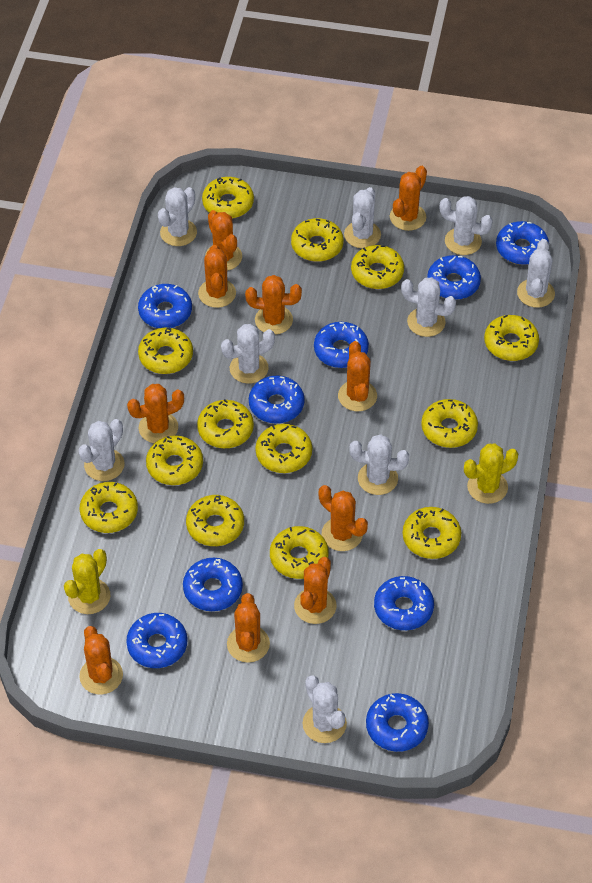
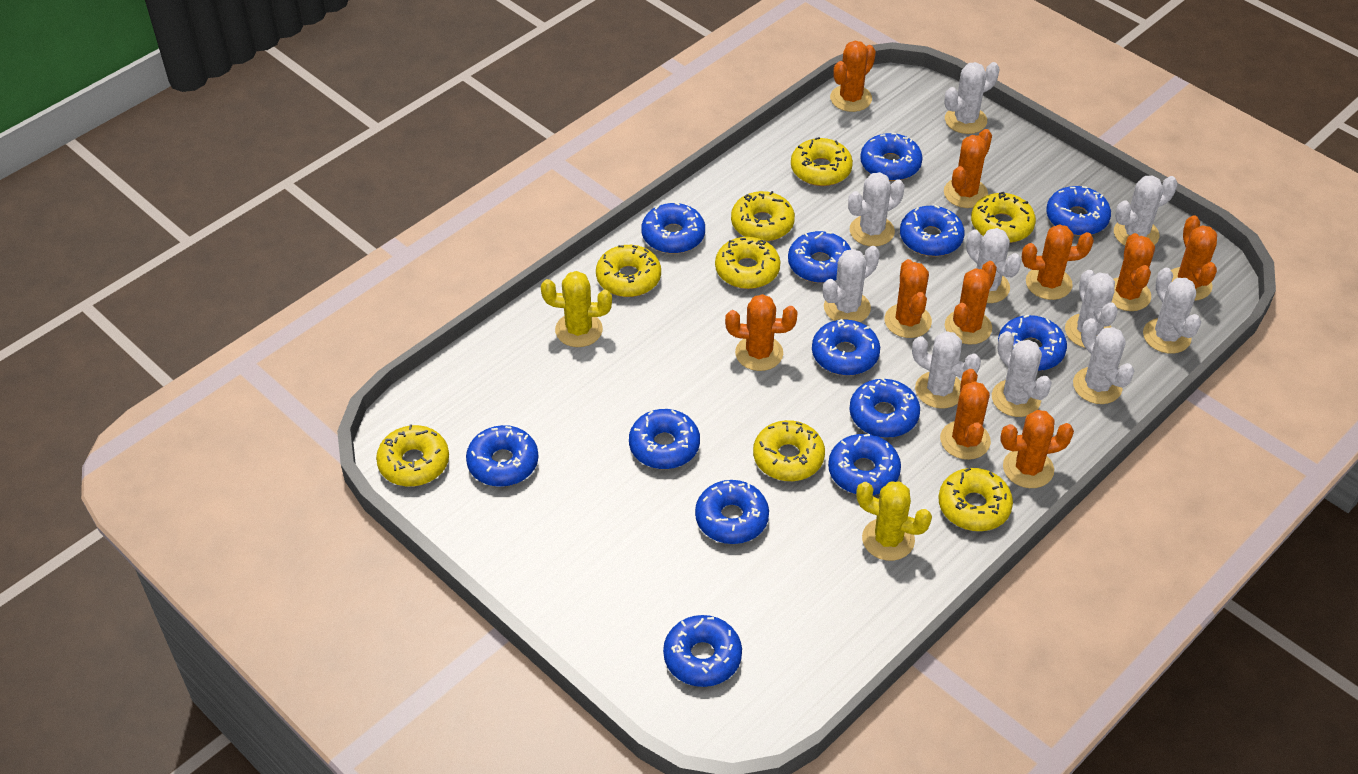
blue donut: [126,613,187,668] [138,284,192,328] [183,558,243,611] [249,376,305,424] [314,322,369,368] [366,693,429,752] [374,576,434,630] [427,255,481,300] [496,221,549,265] = 9 -> [466,425,538,487] [629,409,700,469] [641,202,705,254] [663,615,742,687] [695,480,769,544] [788,231,851,283] [812,319,880,376] [828,434,901,495] [849,378,920,438] [860,133,923,181] [900,205,965,256] [998,315,1067,371] [1046,186,1111,236] = 13
white cactus: [78,419,125,481] [158,187,197,246] [221,324,275,384] [303,675,347,743] [344,187,381,248] [349,434,409,495] [401,277,456,337] [440,196,493,255] [517,239,555,308] = 9 -> [823,246,880,322] [848,172,904,246] [912,331,981,409] [945,62,999,134] [966,228,1022,303] [992,331,1052,417] [1065,270,1118,348] [1073,318,1135,404] [1114,175,1177,246] [1143,268,1201,354] = 10
yellow donut: [80,482,138,533] [138,328,193,374] [146,435,203,485] [186,495,244,546] [197,399,254,448] [202,177,254,218] [255,424,312,473] [270,526,329,579] [291,218,344,262] [351,245,404,289] [403,507,461,559] [421,399,478,448] [484,315,539,361] = 13 -> [376,424,449,487] [596,245,661,297] [715,237,780,289] [731,191,795,241] [753,420,825,481] [791,137,853,186] [938,468,1013,531] [971,192,1036,243] = 8

